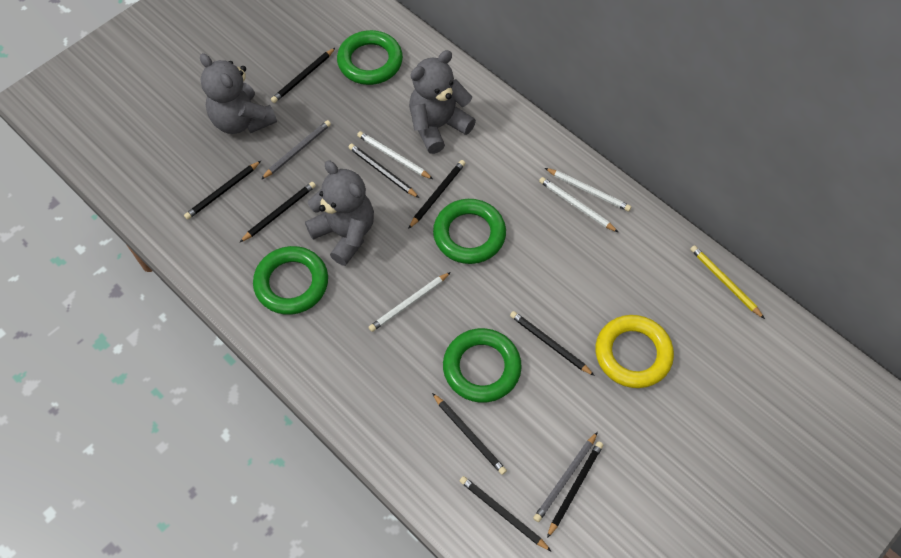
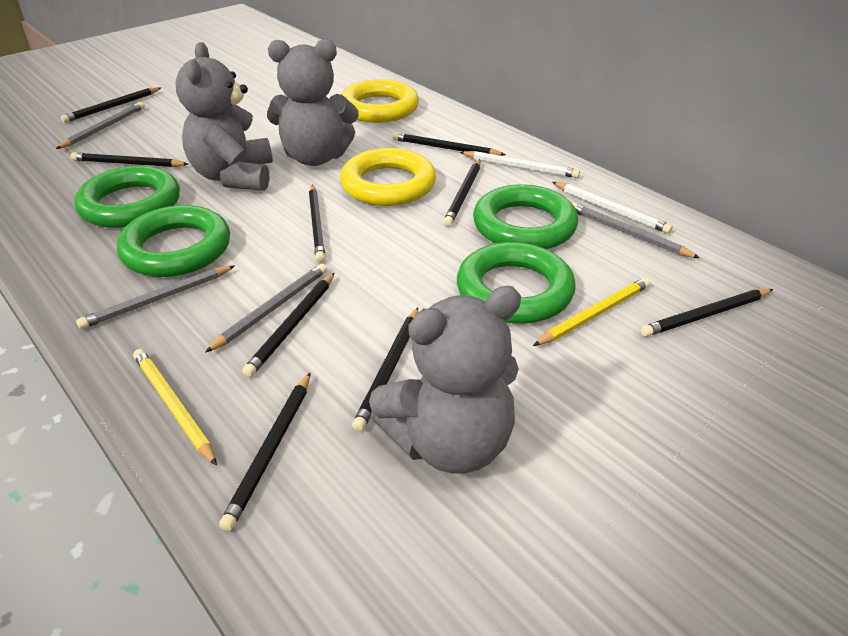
grey pencil: [261,120,331,179] [533,432,598,522] = 2 -> [56,102,145,149] [76,266,235,329] [205,263,327,353] [572,202,700,258] = 4
white pencil: [357,131,433,179] [369,272,451,332] [539,177,618,232] [545,168,631,212] = 4 -> [460,151,580,178] [552,182,673,234] = 2
yellow pencil: [690,245,765,319] = 1 -> [133,349,217,466] [533,277,650,346] = 2
yellow ring: [595,315,674,388] = 1 -> [340,148,436,206] [341,79,419,123] = 2

